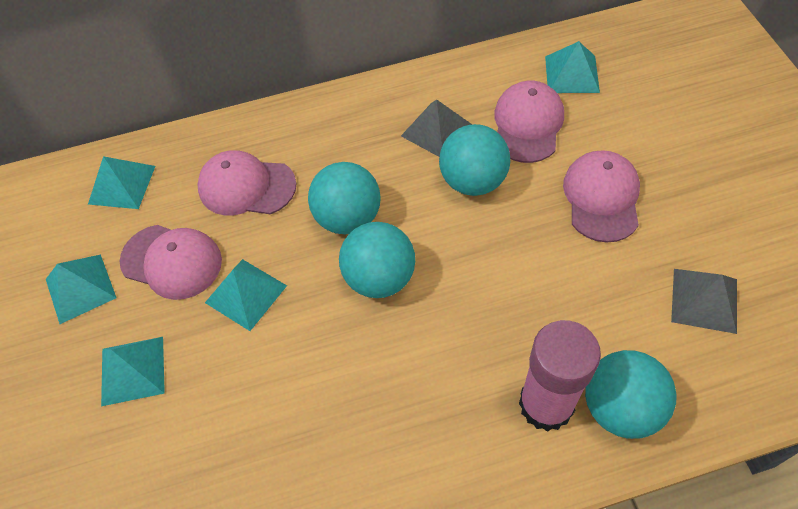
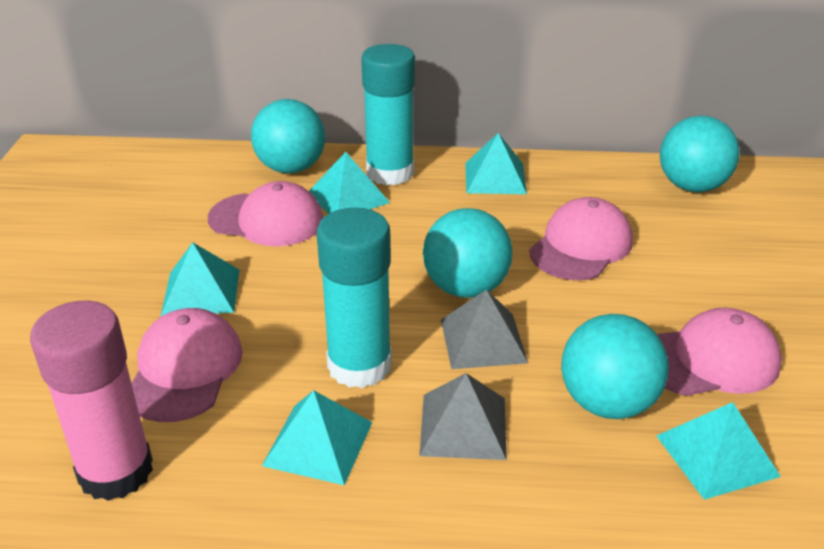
turquoise glue stick: none = 0 -> [316,207,392,388] [361,44,415,186] = 2

